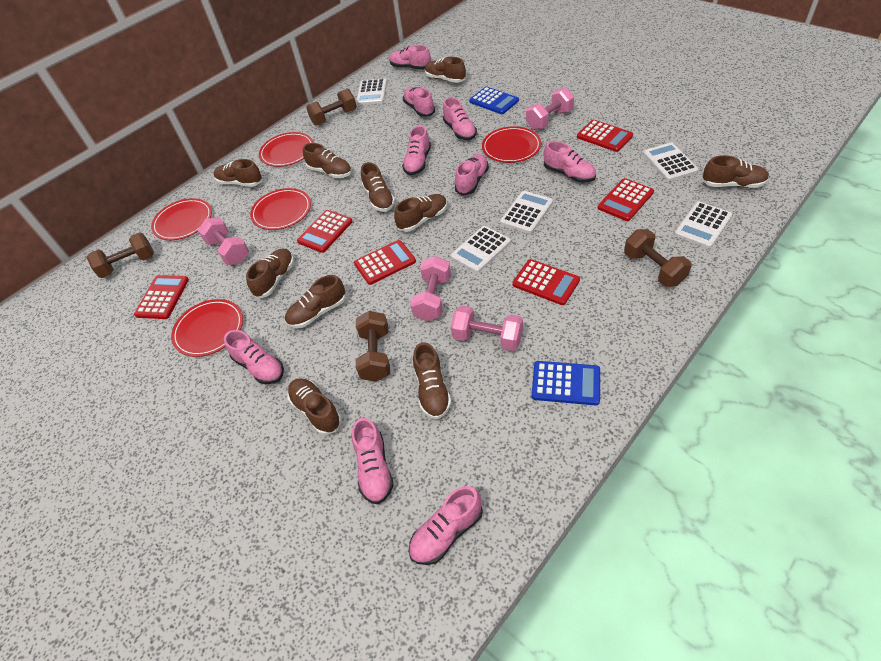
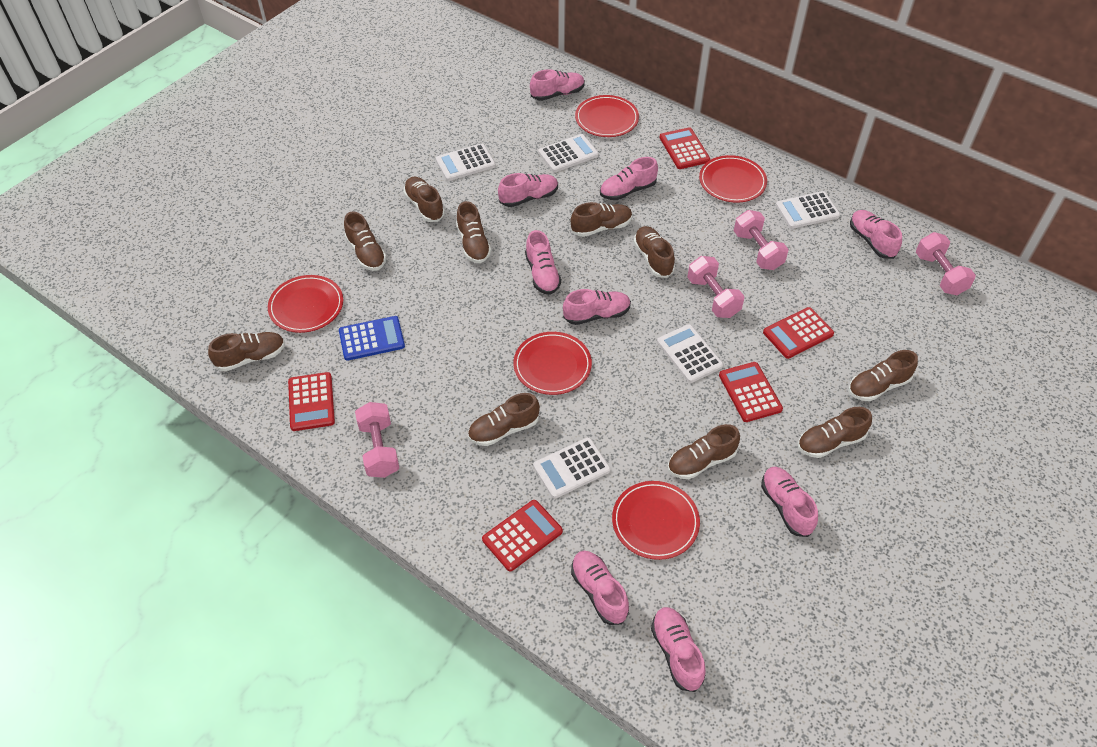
blue calculator: [469,86,519,114] [532,361,600,406] = 2 -> [339,316,405,361] = 1
brown dumbbell: [86,232,154,278] [306,89,357,126] [356,311,390,382] [624,229,692,287] = 4 -> none = 0
red calculator: [134,275,189,319] [297,210,353,253] [354,240,416,285] [512,259,580,305] [577,120,633,152] [598,178,654,221] = 6 -> [288,372,335,431] [482,500,563,571] [659,127,710,169] [719,362,783,422] [763,307,834,359] = 5

